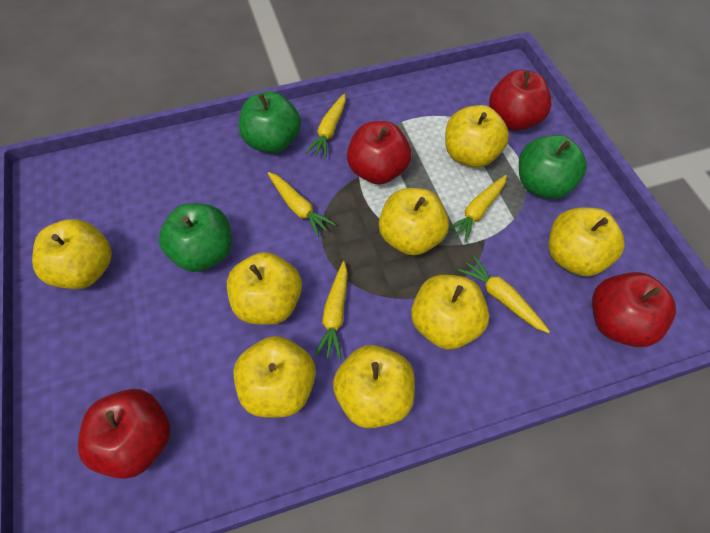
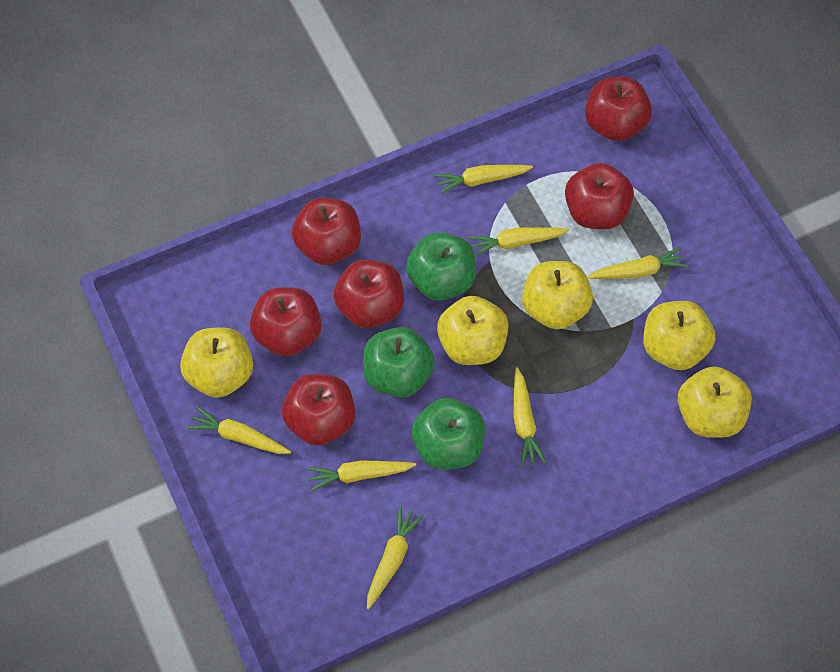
red apple: [78,389,170,479] [347,121,411,184] [489,70,551,131] [592,272,676,347] = 4 -> [250,287,322,357] [282,374,355,446] [292,198,361,265] [333,260,404,328] [565,163,634,229] [585,77,652,141] = 6
yellow apple: [32,219,112,289] [227,252,302,325] [233,336,316,418] [333,345,415,428] [379,188,449,256] [411,275,489,350] [445,105,509,168] [549,208,625,276] = 8 -> [180,327,253,398] [437,296,509,365] [522,261,593,329] [643,301,715,370] [678,366,752,438] = 5
yellow carrot: [268,172,336,237] [306,94,346,158] [315,261,347,360] [448,175,507,243] [458,256,550,333] = 5 -> [187,407,291,454] [307,461,416,492] [367,506,424,610] [434,165,533,194] [468,227,569,256] [513,367,546,467] [588,246,689,279] = 7

